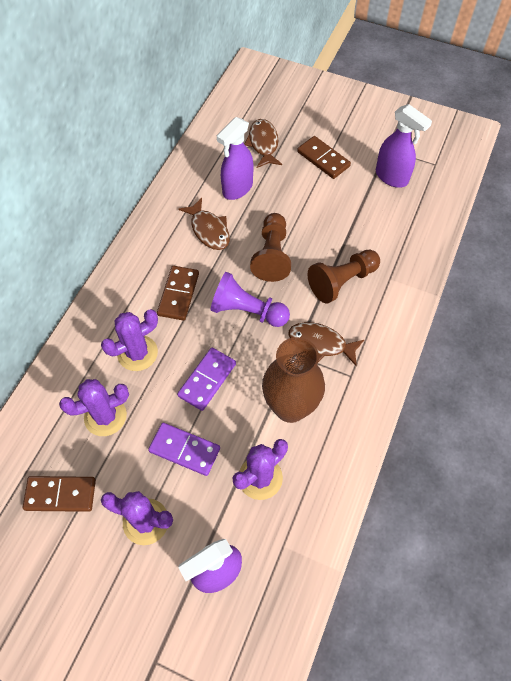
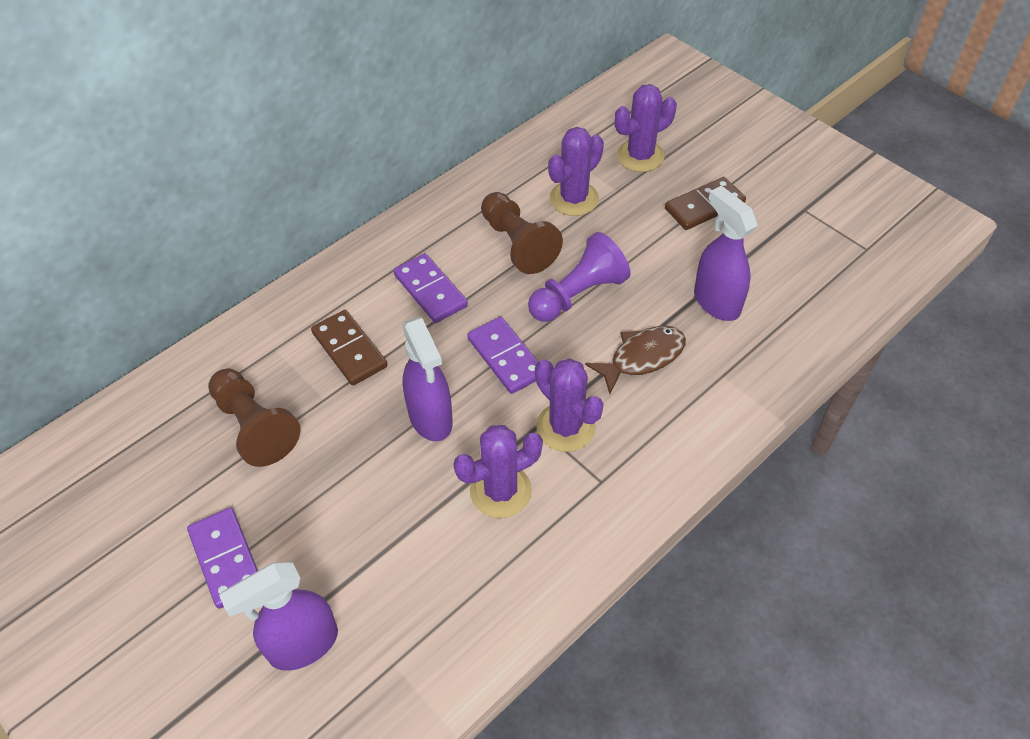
brown domino: [23,476,96,512] [157,266,199,321] [297,136,351,179] = 3 -> [311,310,387,385] [665,177,746,230] = 2
brown fish: [179,198,230,250] [244,119,282,168] [289,322,364,366] = 3 -> [585,326,686,394] = 1
brown vase: [262,337,325,423] = 1 -> none = 0
purple domino: [148,423,220,476] [177,348,236,411] = 2 -> [187,508,258,609] [394,253,468,323] [467,317,538,394] = 3

